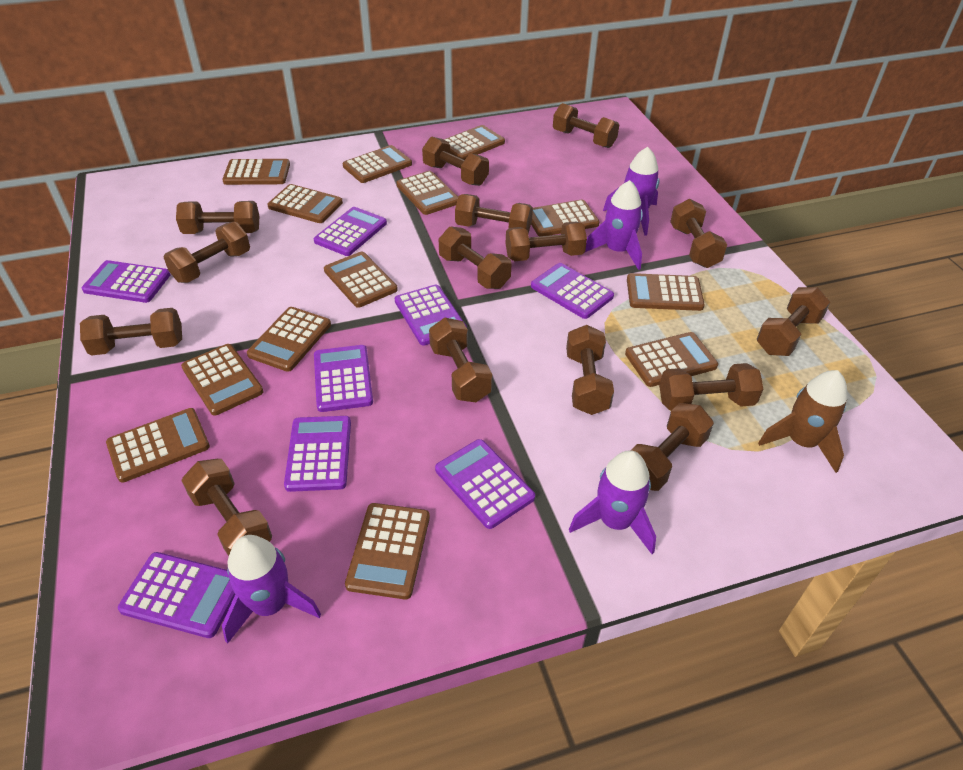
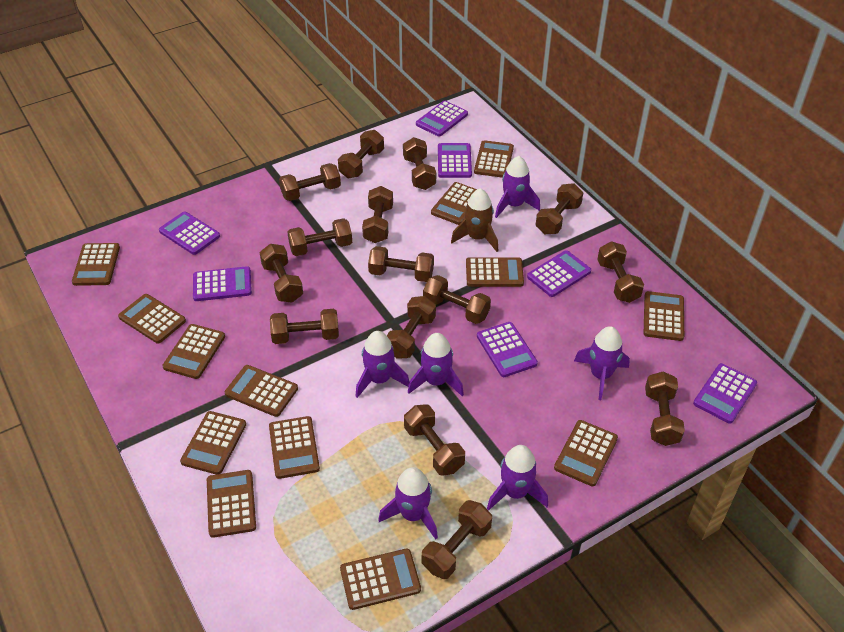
purple calculator: [82,260,171,303] [118,552,235,638] [284,416,351,492] [314,207,387,256] [314,345,373,412] [395,284,467,345] [435,439,535,529] [531,263,614,319] = 8 -> [159,211,220,255] [193,266,252,301] [416,101,468,137] [438,143,472,178] [477,322,538,377] [527,250,591,297] [693,363,757,424] = 7
purple rocket: [222,535,321,644] [569,450,656,554] [584,180,643,270] [603,147,660,236] = 4 -> [356,331,409,398] [378,467,438,540] [408,333,464,396] [487,445,548,511] [495,156,540,218] [574,326,630,400] = 6

